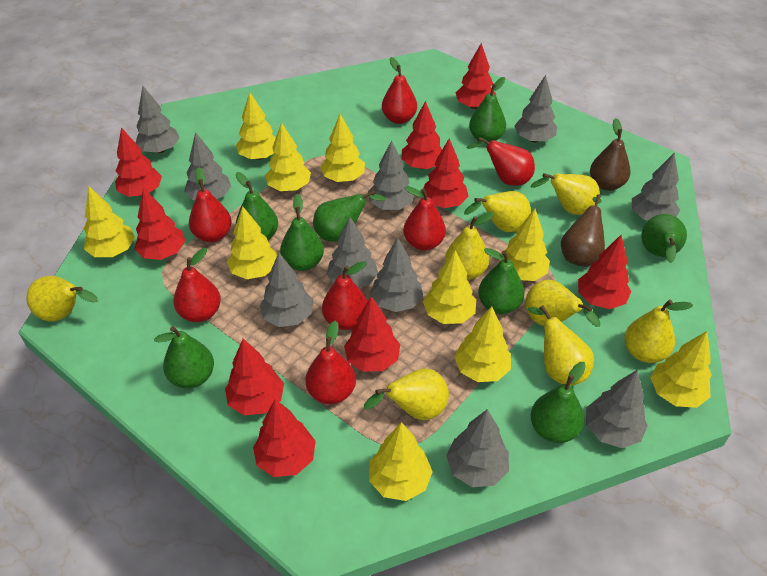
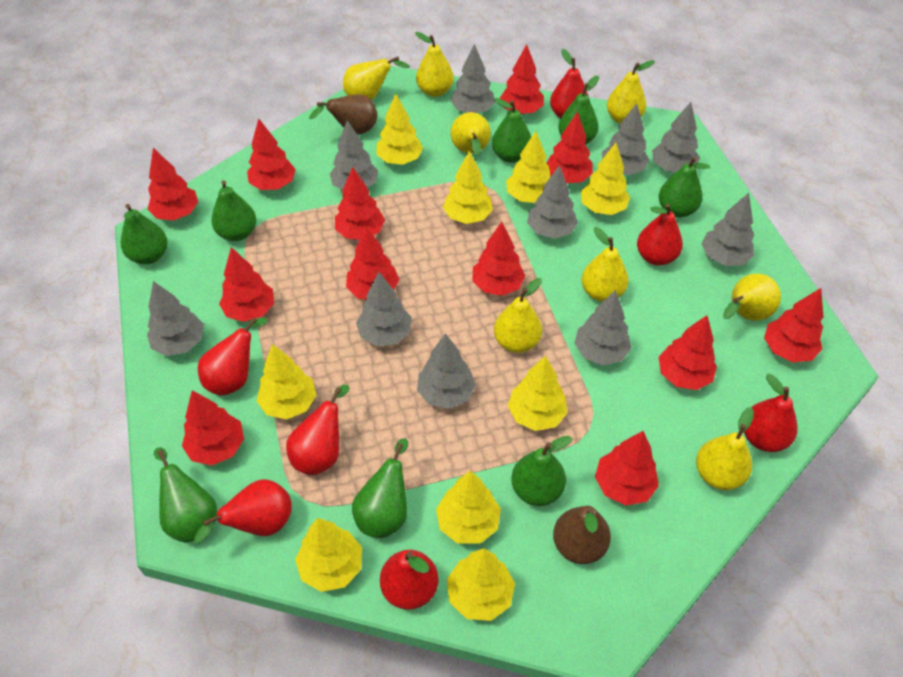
red tree: [115,127,162,197] [135,188,185,260] [225,339,284,415] [253,399,316,477] [344,296,400,372] [401,101,442,169] [424,138,469,208] [456,43,496,109] [578,235,631,309] = 9 -> [148,148,198,221] [182,390,244,465] [219,247,274,322] [247,119,296,190] [335,167,385,240] [346,227,400,299] [472,222,525,296] [500,44,544,115] [547,111,593,183] [595,431,659,506] [659,315,717,390] [764,288,824,362] = 12
yellow tree: [84,186,135,257] [227,206,277,279] [236,92,276,160] [265,122,311,191] [320,114,365,182] [369,422,433,501] [423,250,476,324] [454,306,511,382] [499,209,550,281] [650,331,712,408] = 10 -> [257,344,316,419] [295,518,362,592] [376,93,423,165] [436,471,501,544] [443,151,493,224] [447,548,515,621] [506,131,550,203] [508,356,567,431] [581,143,630,215] = 9

